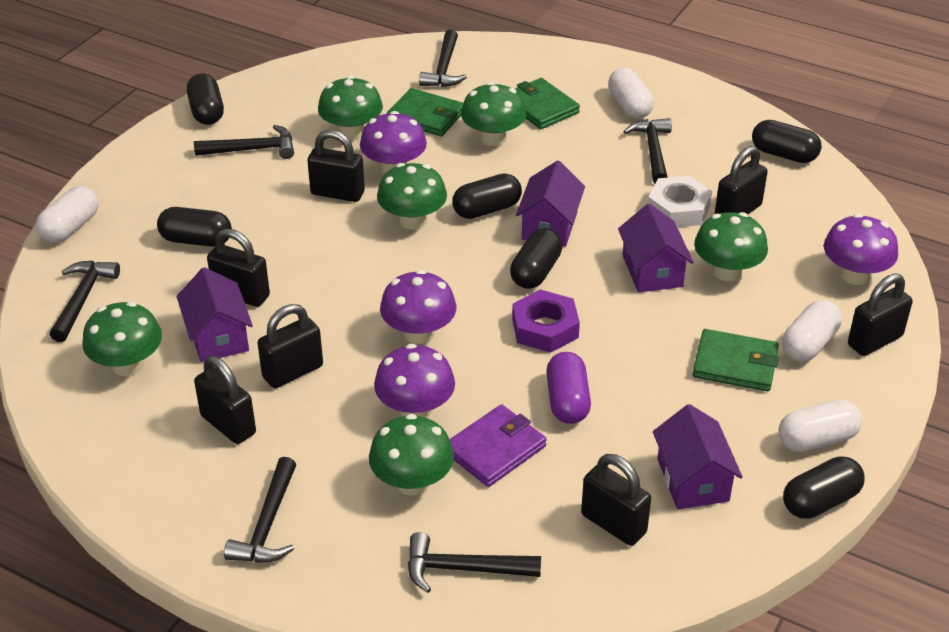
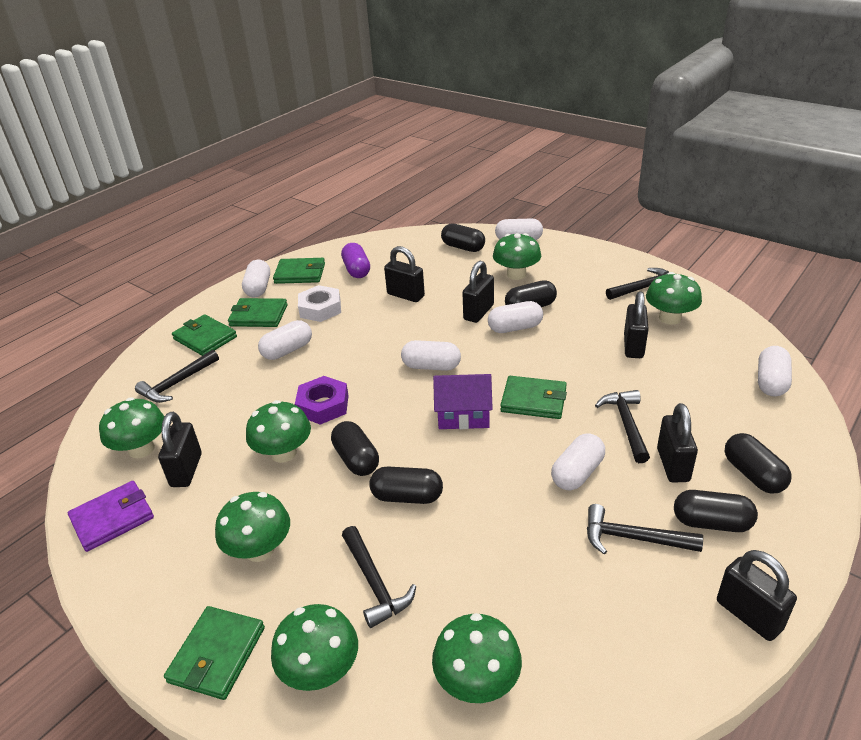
black hammer: [50,261,120,342] [194,125,294,159] [224,457,297,563] [408,532,541,593] [419,30,467,87] [623,118,672,184] = 6 -> [135,350,219,403] [342,526,416,628] [587,504,703,554] [595,390,650,463] [606,268,669,300] = 5
black padlock: [194,356,256,444] [207,229,270,307] [257,304,323,388] [307,130,365,202] [581,454,651,546] [715,146,768,214] [848,274,913,356] = 7 -> [158,412,202,487] [384,246,425,302] [462,261,494,323] [624,292,649,358] [657,403,698,483] [717,550,797,641] = 6
green mushroom: [82,302,162,376] [318,76,383,140] [369,414,454,495] [377,163,447,230] [461,82,526,146] [694,212,768,281] = 6 -> [99,397,165,458] [215,492,290,562] [246,400,311,463] [271,604,358,691] [432,613,522,703] [493,233,541,280] [646,272,702,325] = 7
green wallet: [387,88,463,136] [515,78,580,129] [693,329,779,391] = 3 -> [164,606,265,700] [172,314,237,356] [228,298,287,327] [273,258,325,284] [500,376,567,419] = 5
purple house: [176,267,253,362] [516,161,585,247] [618,203,694,293] [653,404,743,509] = 4 -> [433,374,493,429] = 1
purple mushroom: [360,111,427,174] [374,344,455,418] [380,270,457,344] [824,214,898,285] = 4 -> none = 0
white capsule: [36,186,99,243] [608,68,654,119] [779,400,862,452] [782,300,842,362] = 4 -> [242,260,270,297] [258,320,312,360] [401,340,461,371] [488,301,543,333] [495,218,543,240] [551,433,605,491] [758,346,792,396] = 7

